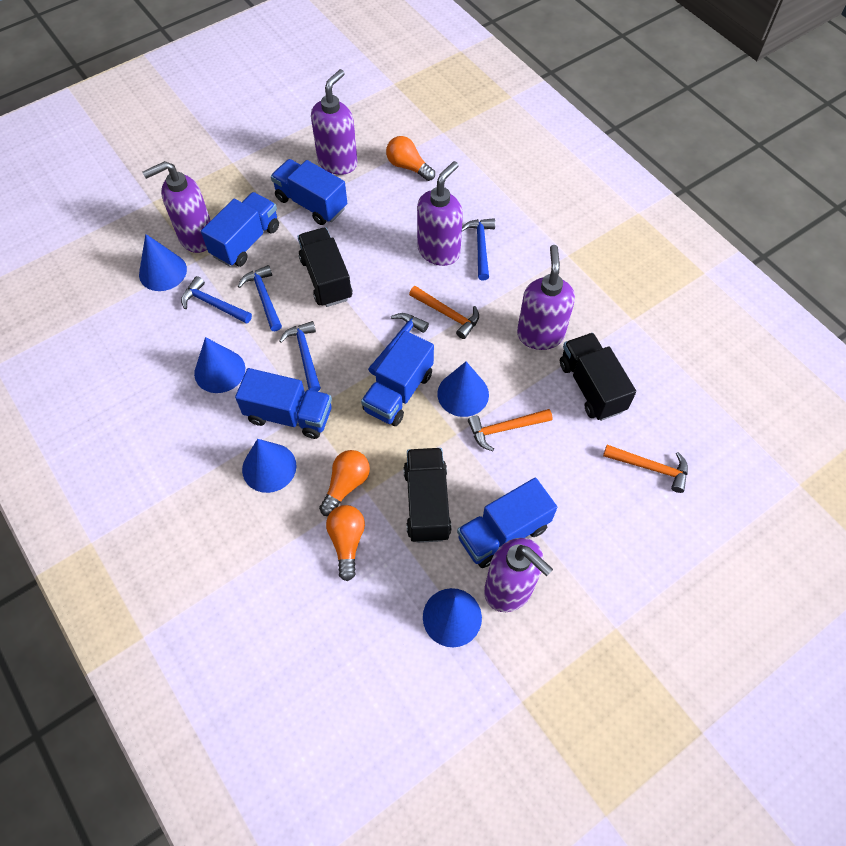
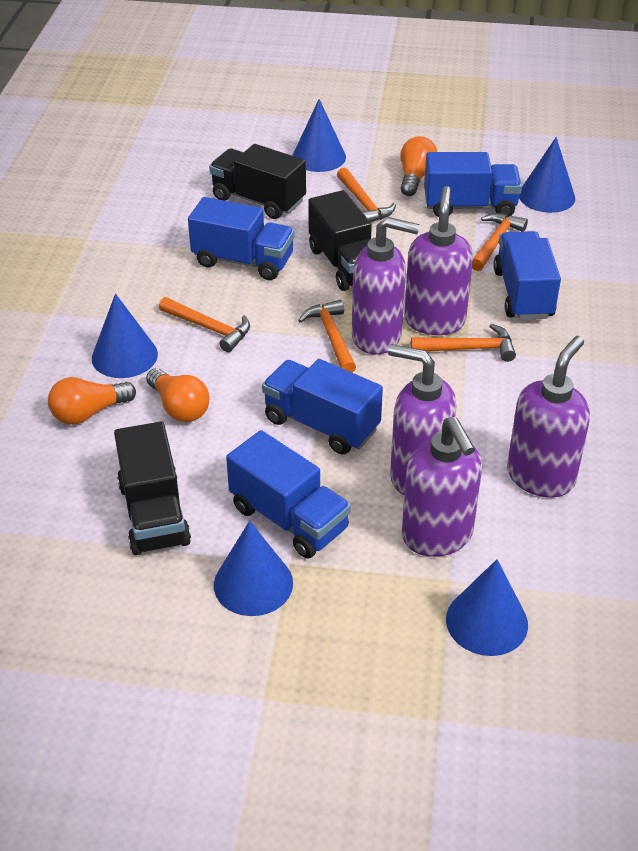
blue hammer: [181,276,252,324] [238,265,282,331] [279,321,321,392] [368,313,429,376] [462,218,495,280] = 5 -> none = 0
orange hammer: [409,286,479,339] [468,409,552,451] [603,445,688,493] = 3 -> [159,297,250,352] [298,300,356,372] [337,167,396,222] [411,324,516,362] [472,213,528,271] = 5

